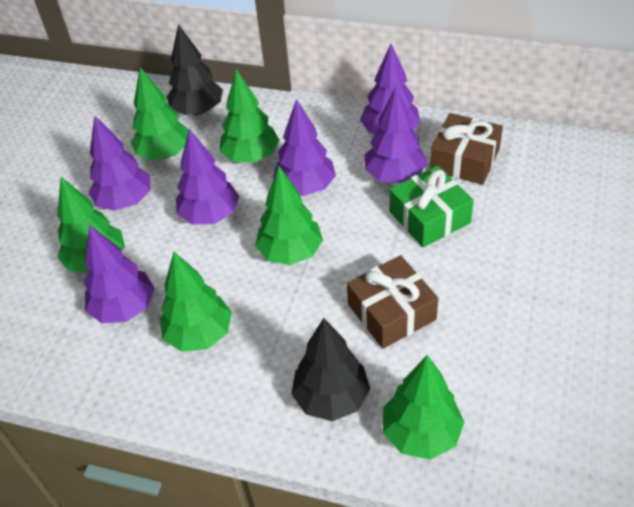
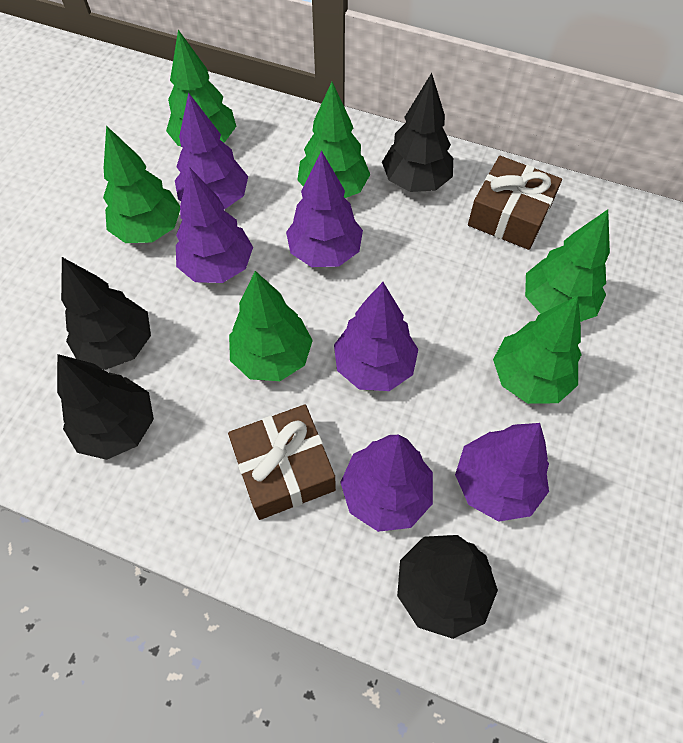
black tree: [167,24,223,115] [291,318,370,421] = 2 -> [57,354,154,460] [61,257,151,370] [382,73,453,192] [397,535,498,639] = 4
green gift: [389,165,474,247] = 1 -> none = 0

